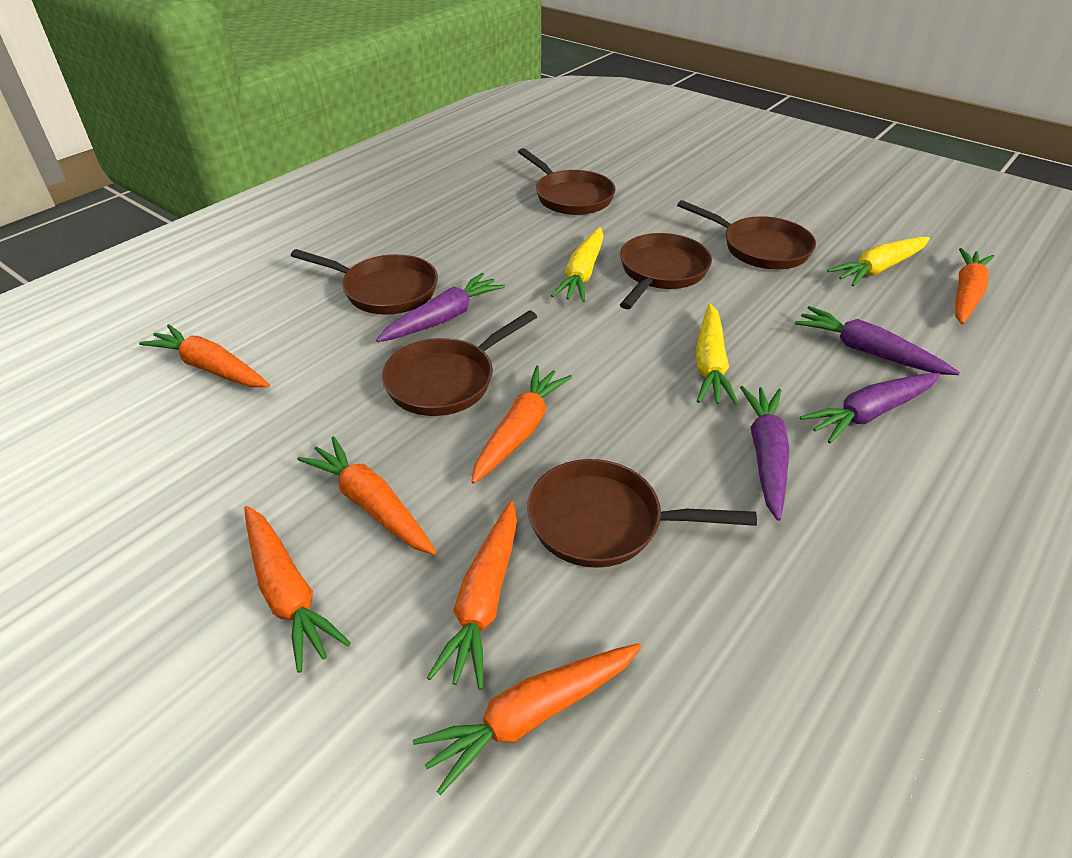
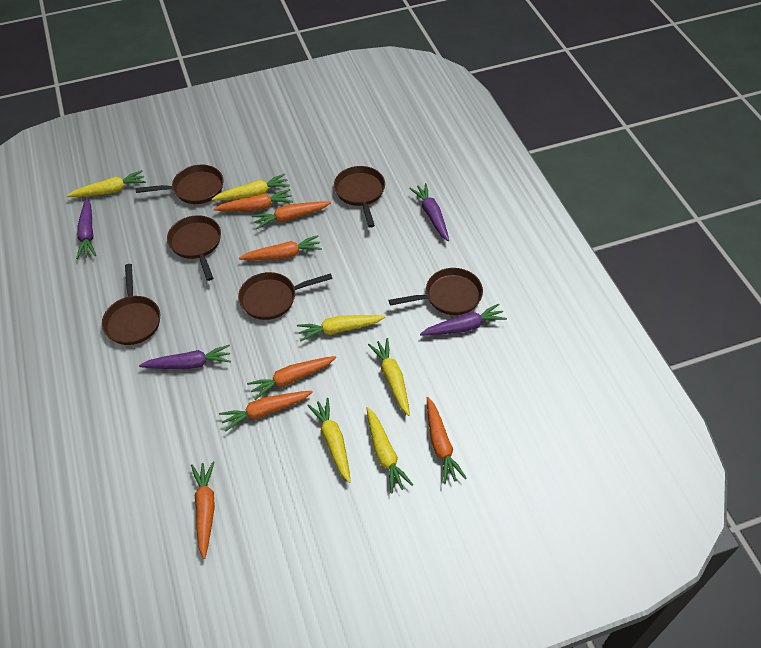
yellow carrot: [551,227,604,302] [696,304,739,406] [827,237,930,286] = 3 -> [66,170,146,197] [212,174,290,200] [297,315,385,342] [307,398,351,483] [367,407,413,493] [368,338,410,416] = 6

